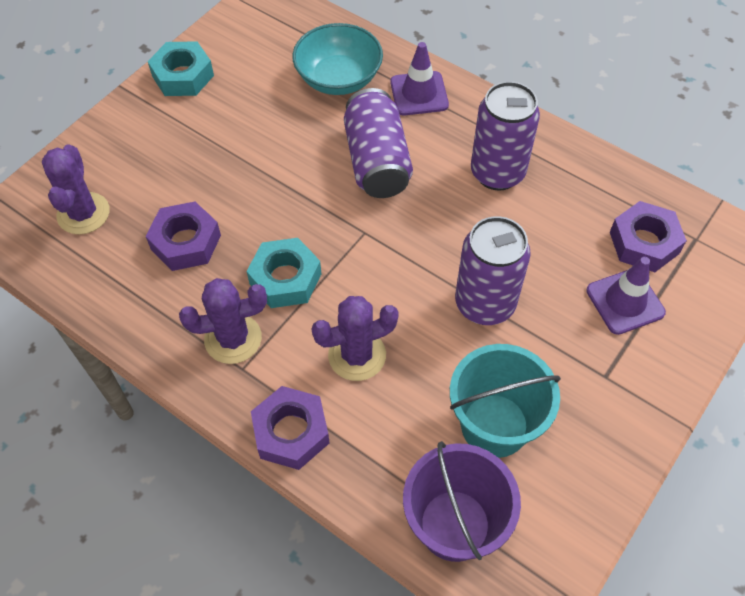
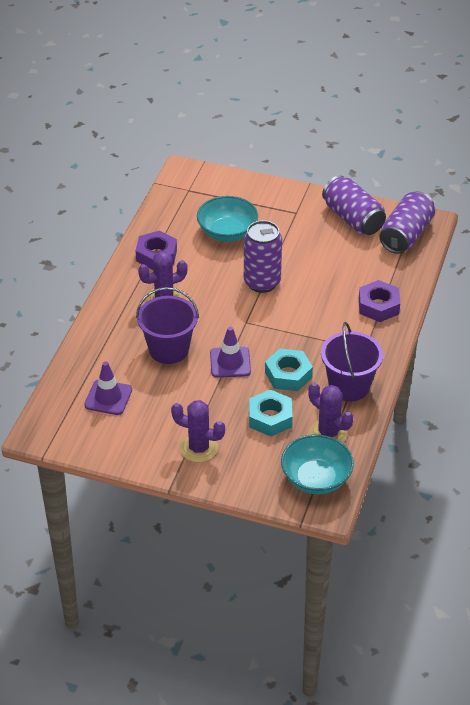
purple bucket: [403,441,521,562] = 1 -> [136,287,199,364] [321,322,383,401] = 2
purple nut: [146,202,221,271] [251,386,330,470] [610,201,687,272] = 3 -> [136,230,177,270] [359,280,400,322] = 2
turquoise bowl: [292,23,383,95] = 1 -> [197,196,258,242] [281,435,354,494] = 2
turquoise bucket: [450,344,561,458] = 1 -> none = 0

